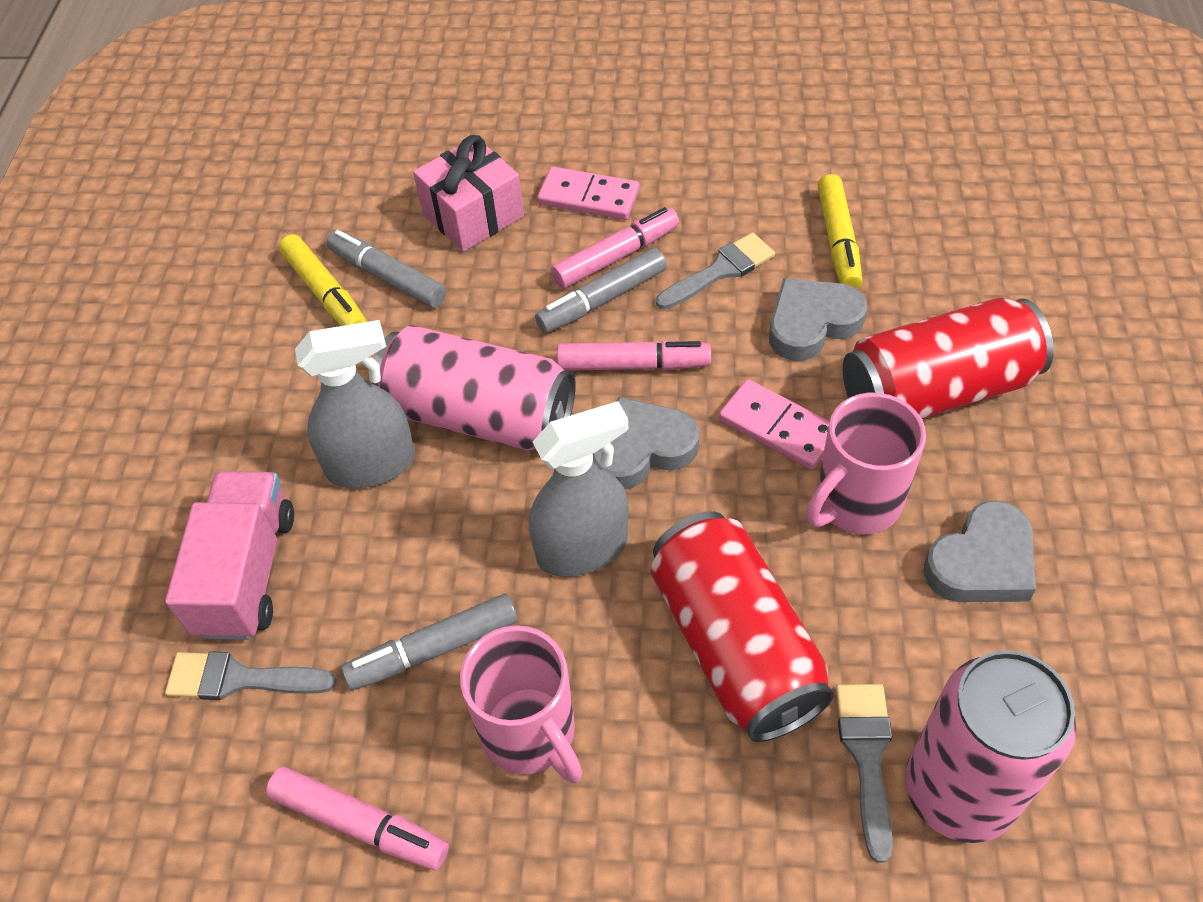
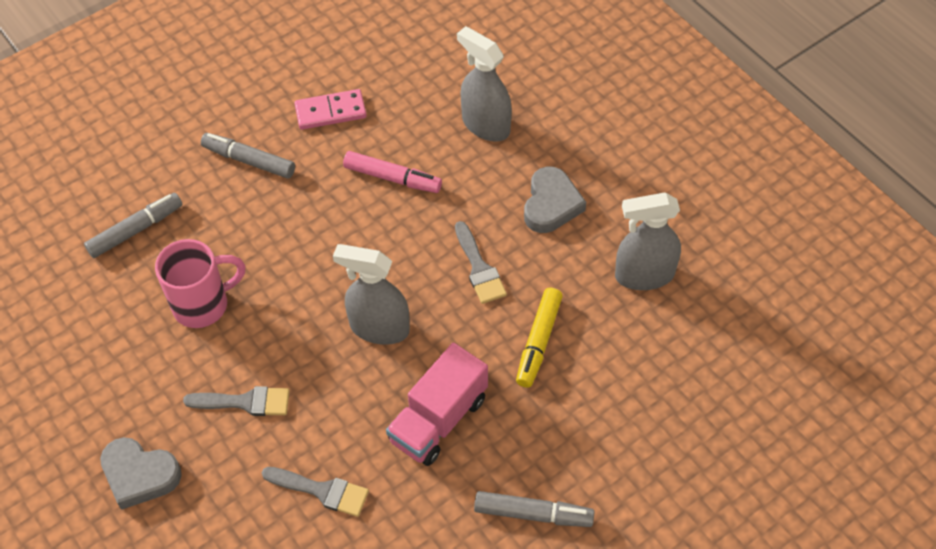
grey heart: [593,397,699,489] [769,278,867,361] [923,500,1036,602] = 3 -> [100,437,182,510] [524,167,586,233] = 2
grey spray bottle: [295,320,415,488] [529,401,629,577] = 2 -> [333,244,410,345] [457,26,512,142] [615,193,681,290] = 3
pink can: [371,325,576,451] [905,650,1076,843] = 2 -> none = 0
pink domino: [537,167,639,220] [719,379,830,470] = 2 -> [294,89,367,130] = 1
pink gift: [413,135,524,252] = 1 -> none = 0
pink marker: [266,766,449,870] [551,207,679,289] [557,340,711,371] = 3 -> [343,151,442,193] = 1
pink mug: [460,625,583,783] [806,393,926,535] = 2 -> [155,239,245,328] = 1
red can: [651,511,834,742] [843,297,1054,419] = 2 -> none = 0
yellow marker: [279,234,367,326] [817,174,862,289] = 2 -> [516,288,563,388] = 1

